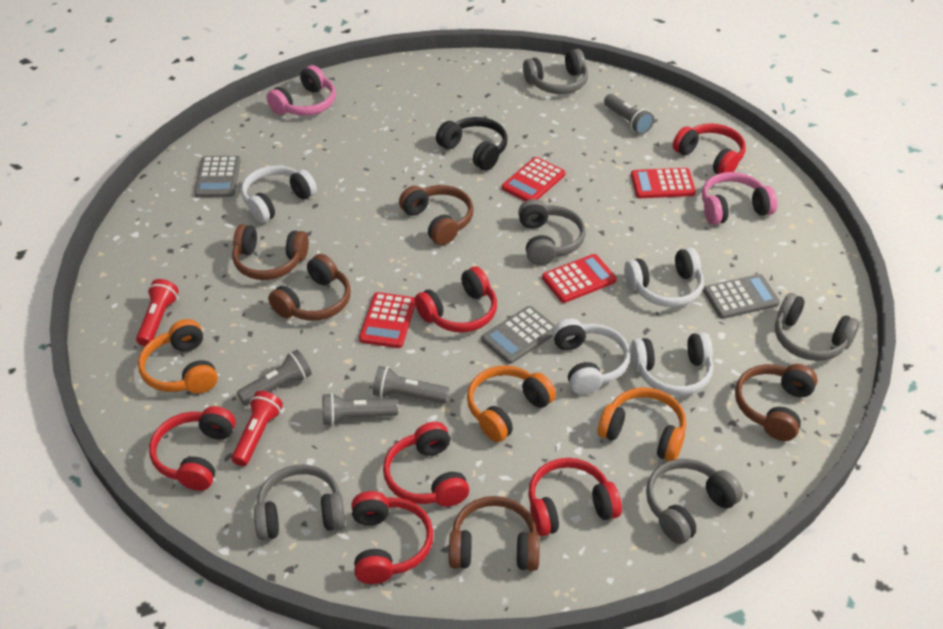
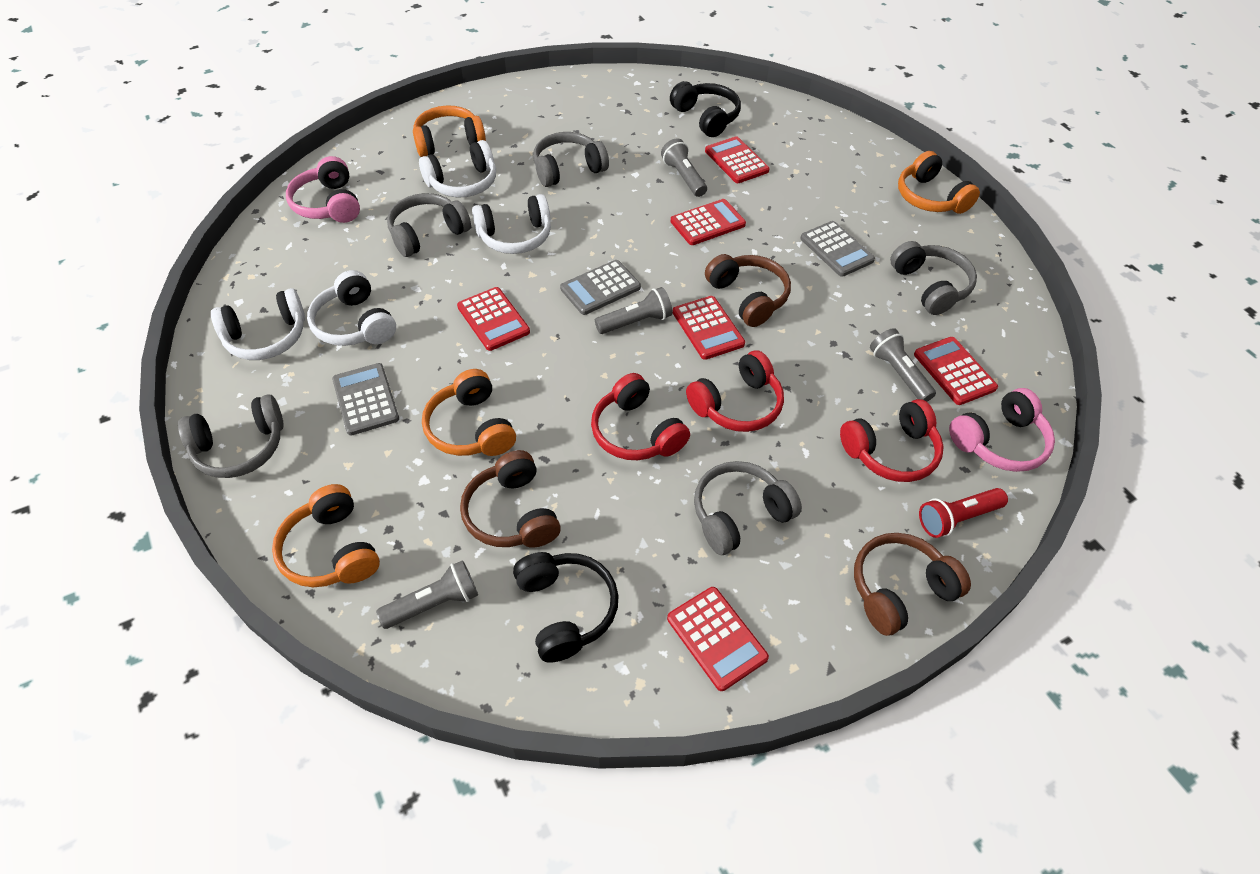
black headphones: [436,117,507,171] = 1 -> [513,552,619,663] [670,81,741,137] = 2
brown headphones: [232,224,309,280] [268,254,351,321] [399,185,473,245] [449,496,540,571] [735,364,817,441] = 5 -> [460,450,561,548] [705,254,791,327] [854,533,971,636] = 3
orange headphones: [138,319,218,394] [467,365,556,442] [598,388,686,461] = 3 -> [272,484,380,587] [413,105,486,157] [422,369,516,456] [898,151,980,214] = 4
red calculator: [359,292,415,348] [502,157,565,201] [542,254,617,303] [631,168,696,198] = 4 -> [457,287,530,351] [667,587,769,691] [671,199,746,245] [673,296,745,360] [705,136,770,183] [914,337,998,405] = 6
red flashlight: [136,279,179,346] [231,391,283,466] = 2 -> [919,488,1008,538] = 1
red headphones: [149,406,236,491] [351,491,433,584] [383,422,469,507] [414,267,497,332] [528,458,622,536] [673,123,746,174] = 6 -> [591,373,690,460] [686,350,784,432] [840,399,944,482] = 3

